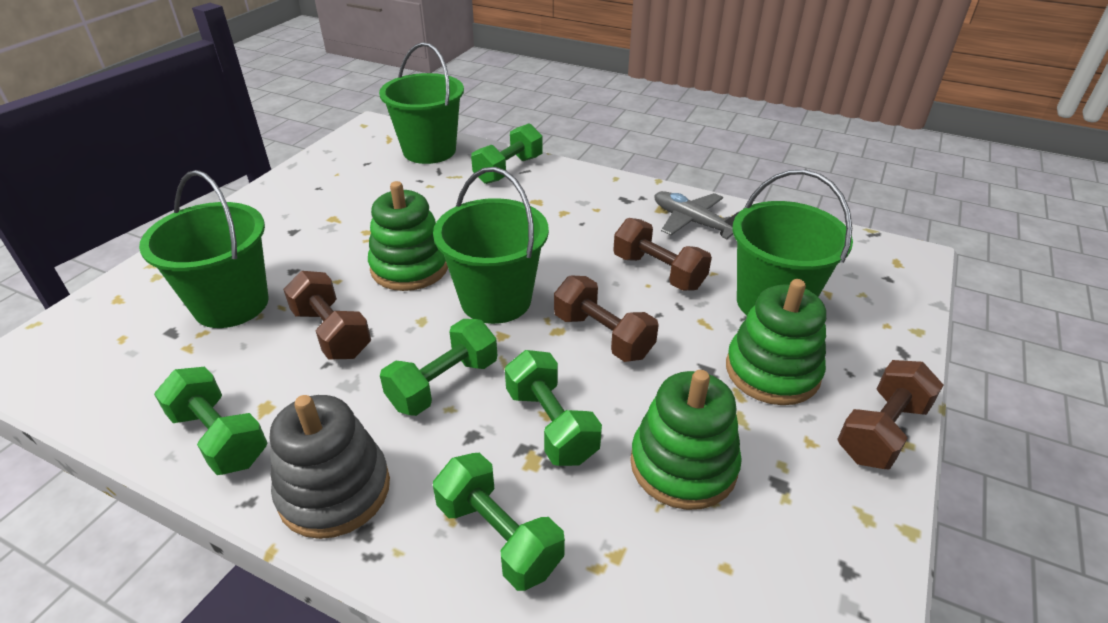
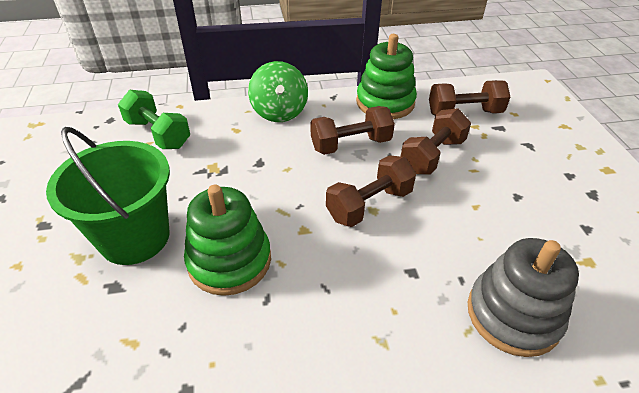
green bucket: [139,170,269,328] [379,42,464,164] [433,167,549,324] [732,170,853,315] = 4 -> [46,127,170,265] = 1
green dumbbell: [154,367,267,475] [380,319,497,416] [433,453,565,591] [471,123,543,184] [505,350,602,466] = 5 -> [118,90,190,149] = 1
green spinning top: none = 0 -> [248,61,308,122] = 1
green stacking toy: [368,181,448,291] [630,370,742,510] [726,279,826,405] = 3 -> [184,184,271,296] [356,34,417,119] = 2
grey plane: [655,191,739,239] = 1 -> none = 0

